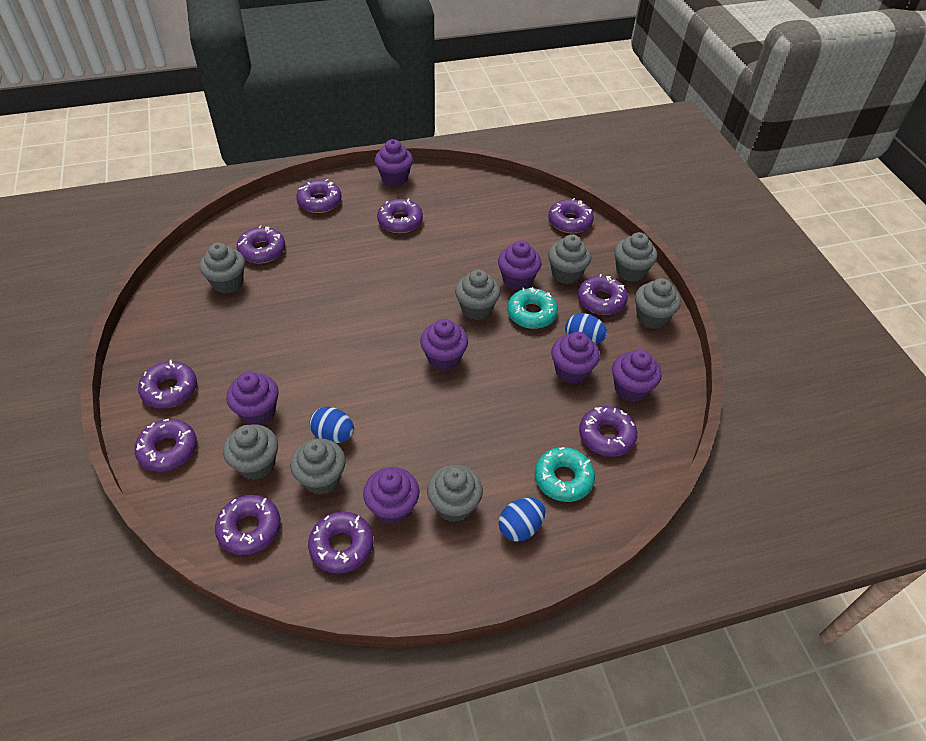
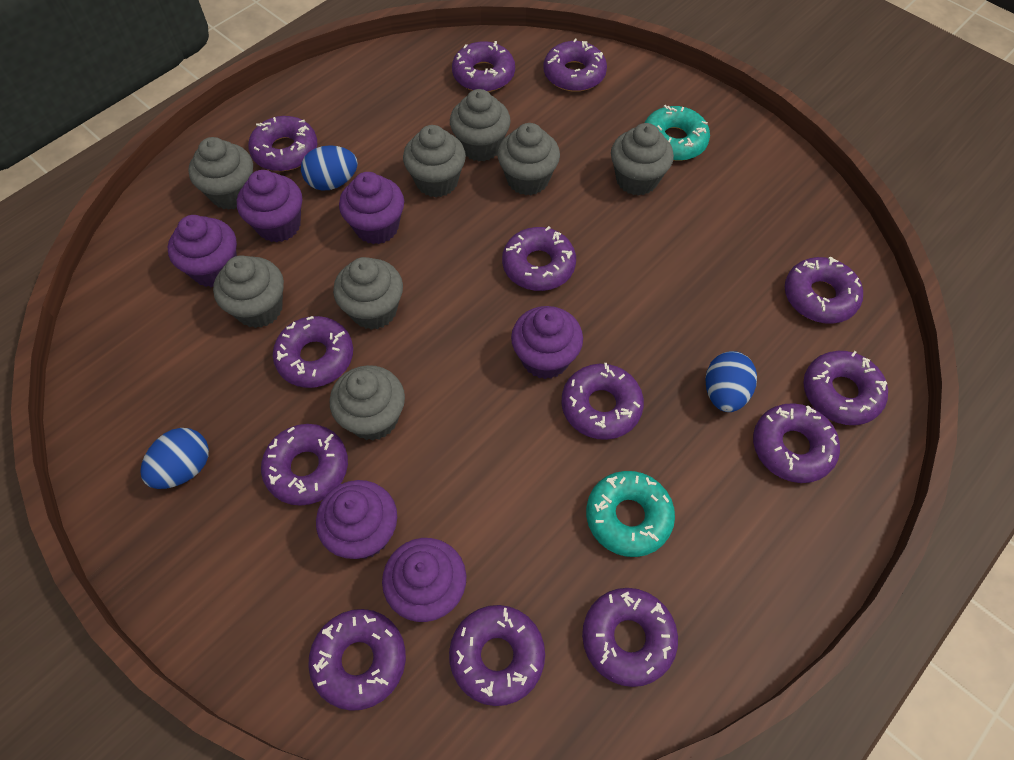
purple cupcake: [226,372,279,425] [363,467,420,525] [375,139,413,186] [420,319,468,371] [498,241,541,290] [551,332,600,384] [612,350,661,402] = 7 -> [168,215,237,287] [237,170,302,243] [316,480,397,559] [339,172,404,244] [382,538,466,622] [511,306,583,379] = 6
purple donut: [134,419,197,472] [138,360,197,409] [215,495,281,555] [237,225,285,264] [296,179,341,213] [308,512,373,574] [377,198,423,233] [548,198,594,233] [578,274,628,315] [579,406,637,457] = 10 -> [248,116,317,171] [261,424,348,506] [273,316,353,388] [308,609,406,711] [449,605,545,706] [452,41,515,92] [502,226,576,291] [543,38,607,92] [562,363,644,440] [582,588,678,687] [753,403,840,483] [785,257,863,324] [803,351,888,425] = 13

